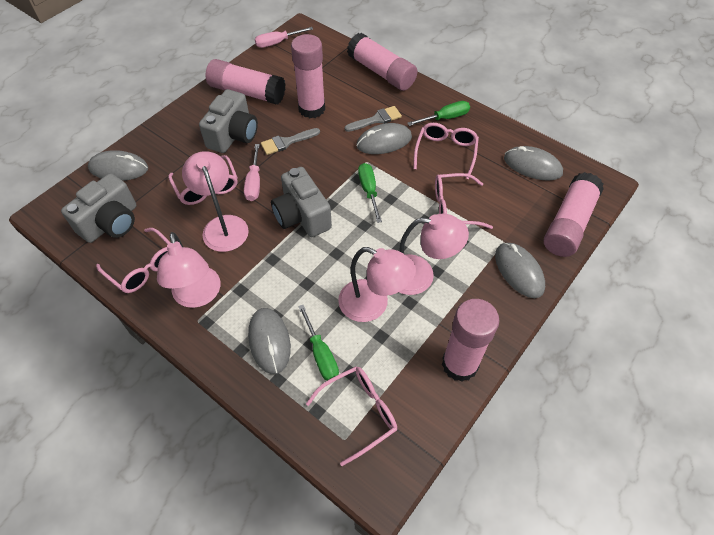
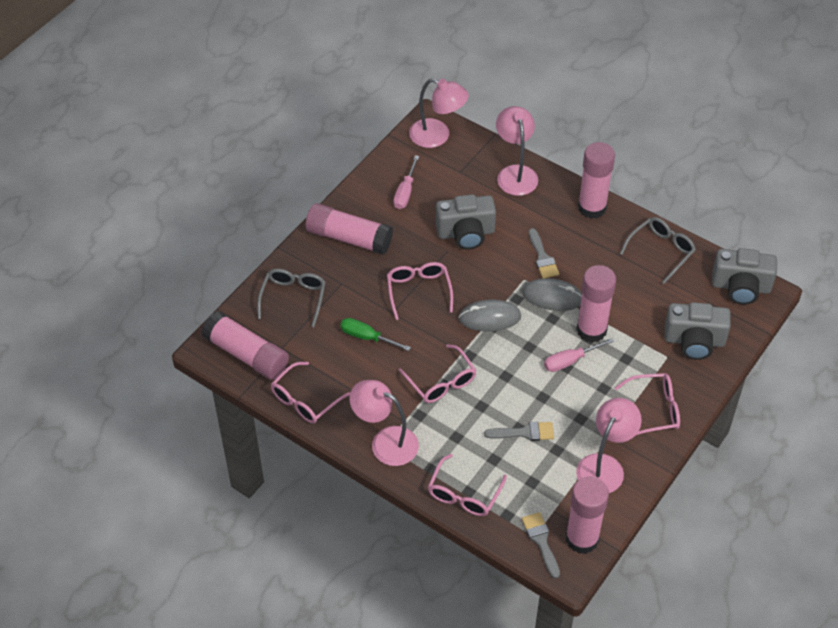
green screwdriver: [298,305,339,381] [358,163,382,223] [407,101,470,126] = 3 -> [340,318,411,351] = 1
grey brush: [261,128,320,155] [345,106,402,132] = 2 -> [484,422,554,441] [522,512,560,579] [529,228,559,278] = 3
grey glasses: none = 0 -> [257,269,326,327] [620,217,696,284] = 2
grey mouse: [88,150,148,181] [248,308,291,374] [356,123,412,154] [495,243,545,298] [504,146,563,181] = 5 -> [459,300,521,331] [522,278,582,311] = 2

